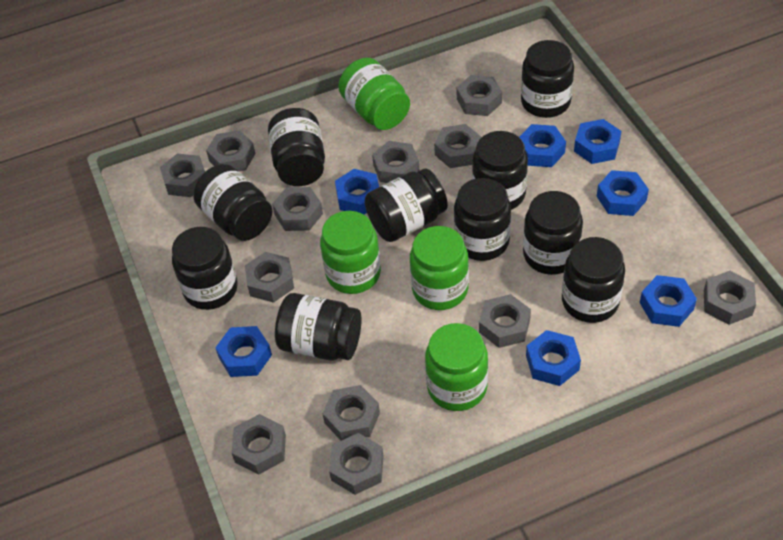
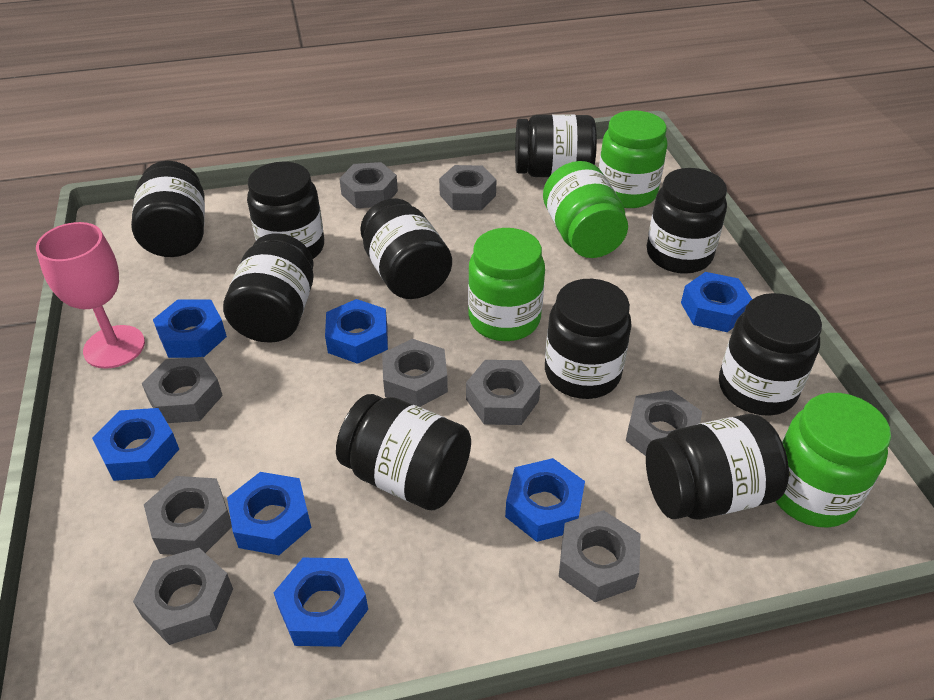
grey nut: [160,153,205,197] [206,130,255,171] [232,414,286,475] [245,252,294,303] [272,187,323,231] [322,385,380,441] [329,433,384,495] [372,141,420,183] [434,124,481,168] [457,75,502,116] [479,294,531,348] [704,271,756,325] = 12 -> [133,548,233,645] [142,357,223,423] [144,476,232,555] [339,162,398,208] [382,339,448,407] [439,165,497,210] [466,360,541,425] [559,510,640,602] [626,390,702,456] = 9
pink goblet: none = 0 -> [36,222,145,369] = 1

